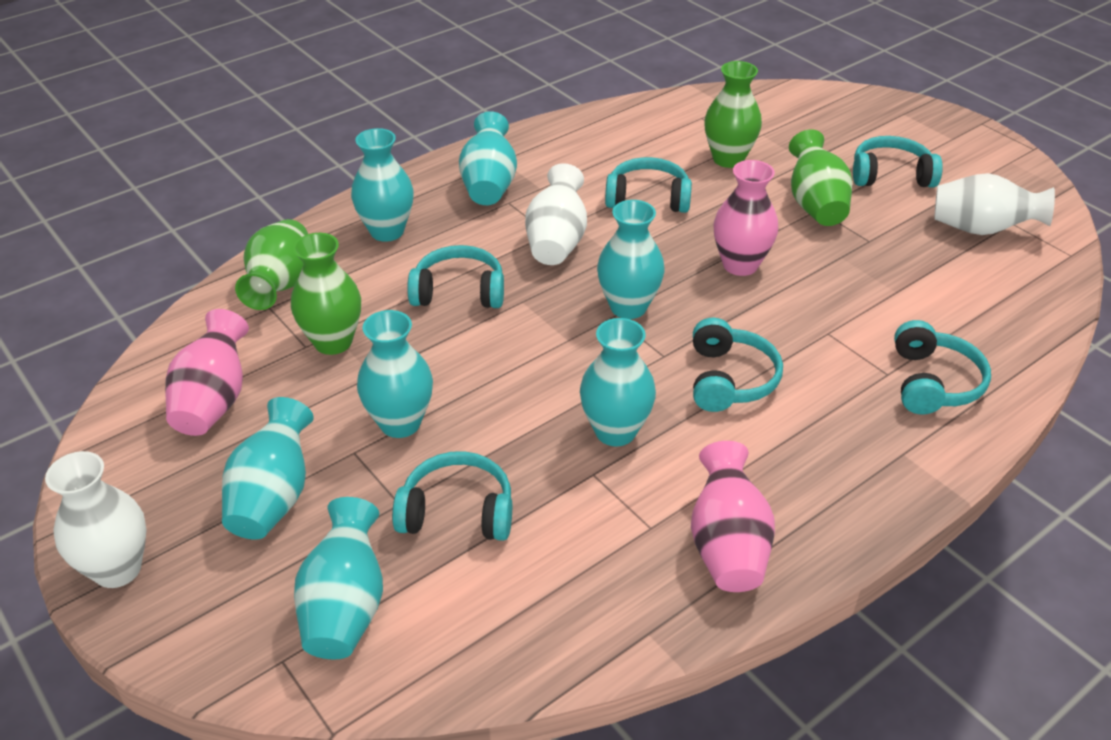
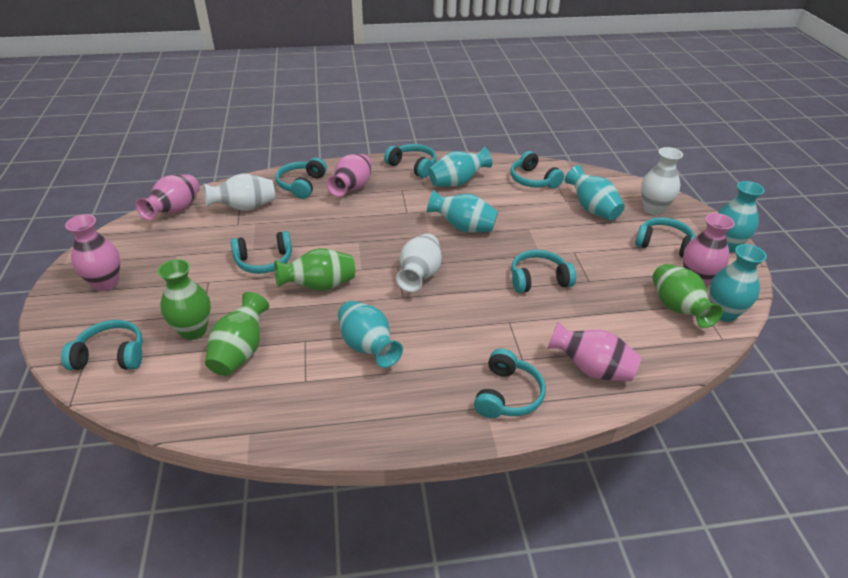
pink vase: [165,309,249,436] [691,441,775,592] [713,160,778,276] = 3 -> [65,214,120,291] [136,174,200,221] [326,154,372,197] [547,321,641,382] [683,213,735,286] = 5
turquoise headphones: [392,451,512,541] [407,245,504,308] [605,157,692,213] [693,318,783,412] [853,136,943,188] [894,320,991,414] = 6 -> [61,320,143,370] [231,231,292,274] [276,158,327,199] [384,144,437,178] [474,349,546,418] [510,151,564,188] [511,250,576,293] [635,217,695,258] = 8
turquoise vase: [222,397,314,540] [294,497,383,659] [351,128,414,242] [357,310,433,438] [459,111,517,205] [580,318,656,446] [597,200,664,319] = 7 -> [338,301,403,368] [427,190,498,232] [428,147,492,187] [565,165,625,220] [710,244,767,322] [718,181,765,252] = 6

